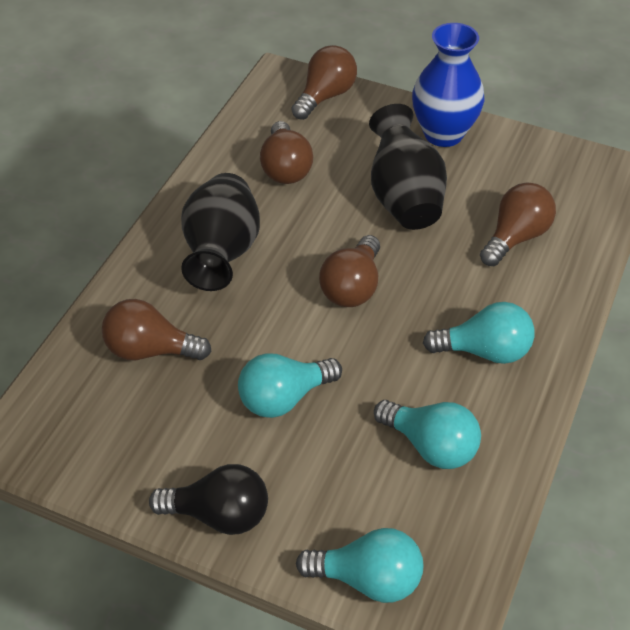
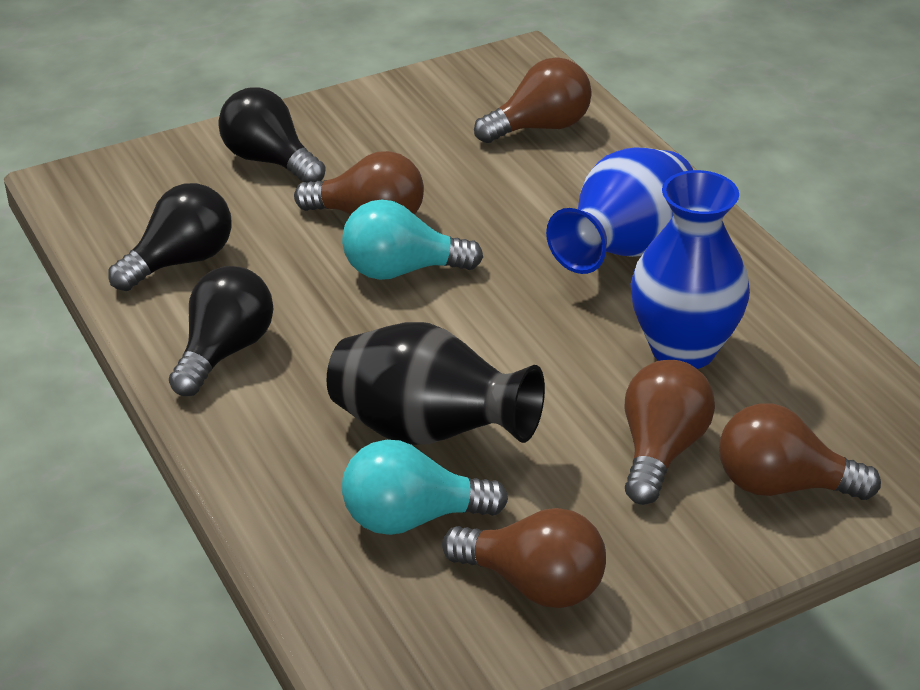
black light bulb: [149,464,268,535] = 1 -> [108,183,232,291] [169,266,274,396] [218,87,325,183] = 3
black vase: [181,173,260,291] [369,104,447,230] = 2 -> [327,322,545,445] = 1
blue vase: [412,23,484,147] = 1 -> [546,148,693,274] [631,170,750,369] = 2
turquoise light bulb: [238,353,342,418] [296,528,423,603] [374,400,481,469] [423,302,534,364] = 4 -> [342,199,483,280] [342,440,508,535] = 2

